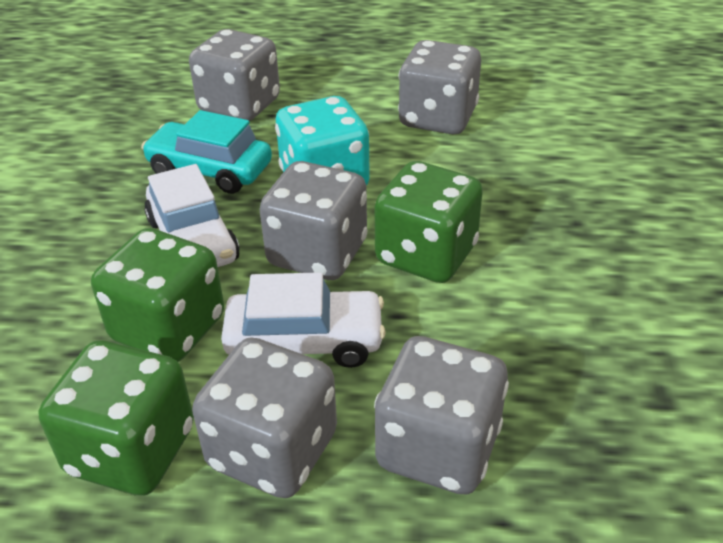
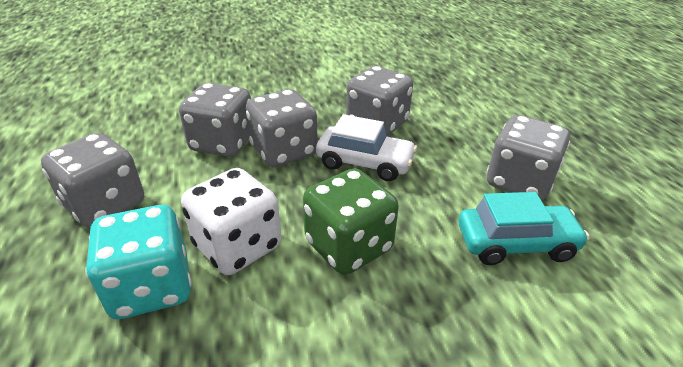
green dice: [39,340,194,496] [91,228,224,362] [375,161,483,283] = 3 -> [303,168,399,275] = 1
white car: [144,164,240,267] [221,272,386,368] = 2 -> [316,114,417,181] = 1
white dice: none = 0 -> [181,168,281,275] = 1

